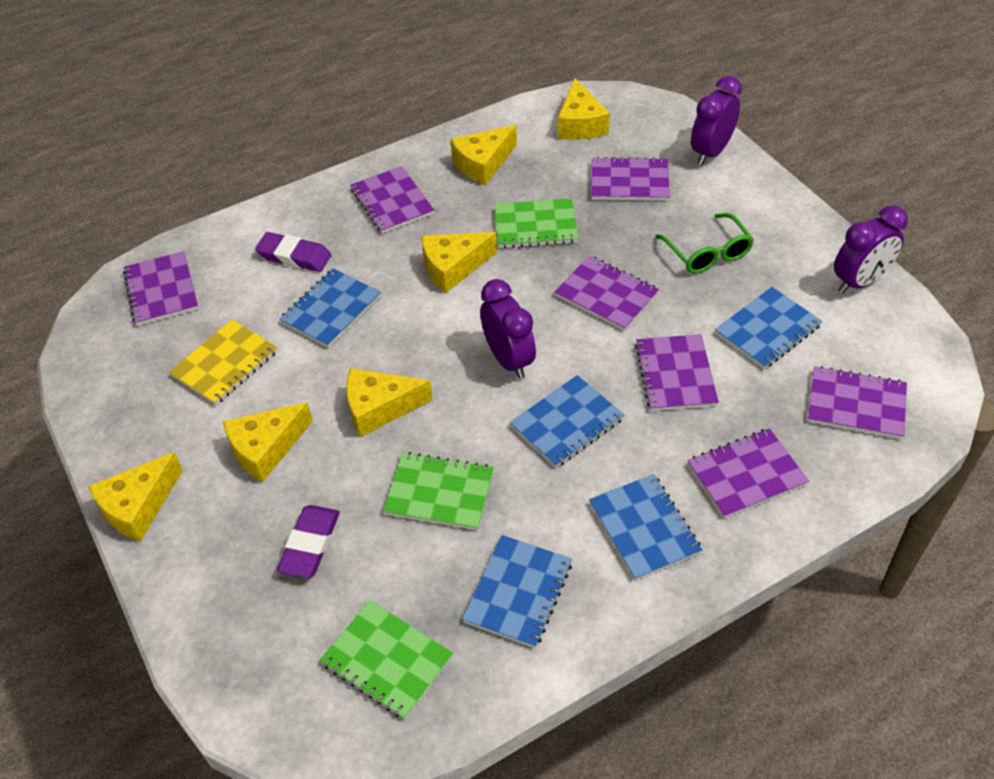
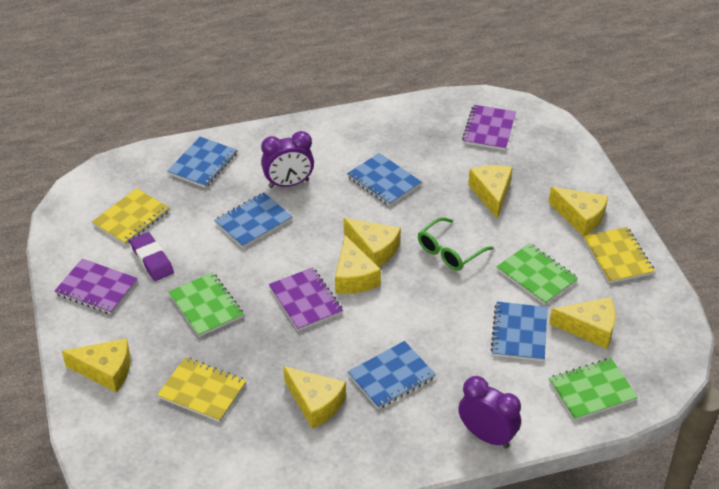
purple clock: [480,279,536,379] [691,76,742,165] [834,206,908,293] = 3 -> [261,131,314,188] [458,376,521,448] = 2
purple eraser: [255,232,331,272] [277,505,340,578] = 2 -> [130,232,174,281] = 1
purple notebook: [123,251,199,326] [350,166,434,234] [554,255,659,331] [591,157,670,201] [635,334,719,411] [688,428,809,518] [808,366,907,439] = 7 -> [54,259,138,314] [269,267,343,331] [462,105,516,150] = 3
yellow cheese: [88,452,183,542] [223,402,313,482] [346,368,433,437] [421,232,497,293] [450,125,517,186] [557,78,610,140] = 6 -> [62,338,131,393] [283,366,346,429] [335,235,381,294] [344,218,401,267] [468,165,513,219] [549,187,608,236] [549,297,615,349] = 7
yellow notebook: [169,319,278,405] = 1 -> [92,188,170,245] [157,357,246,422] [583,227,655,283] = 3

